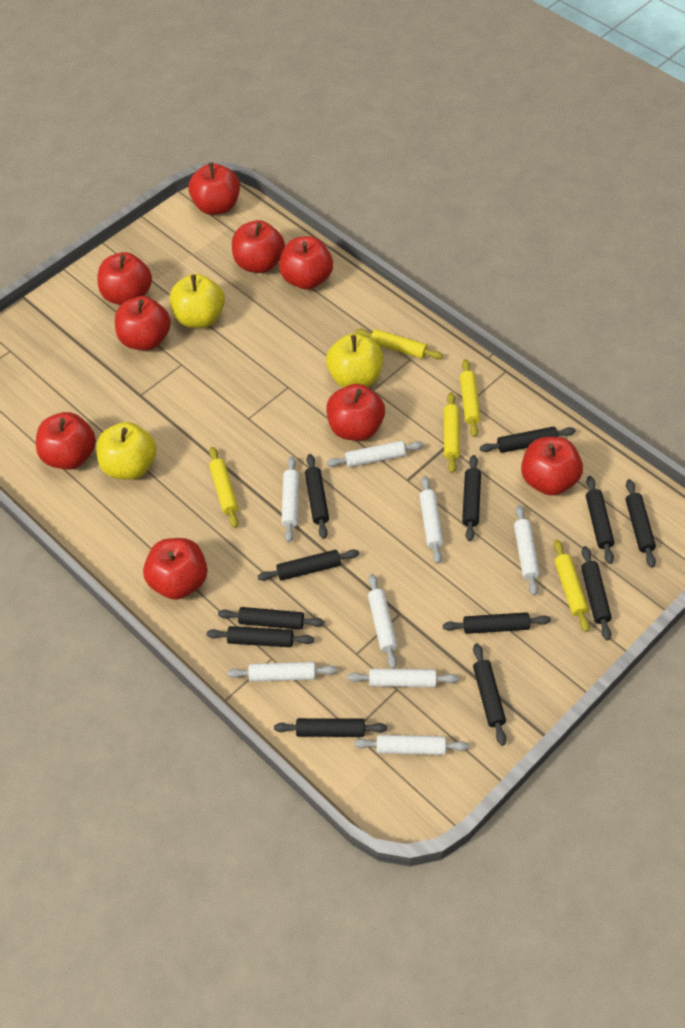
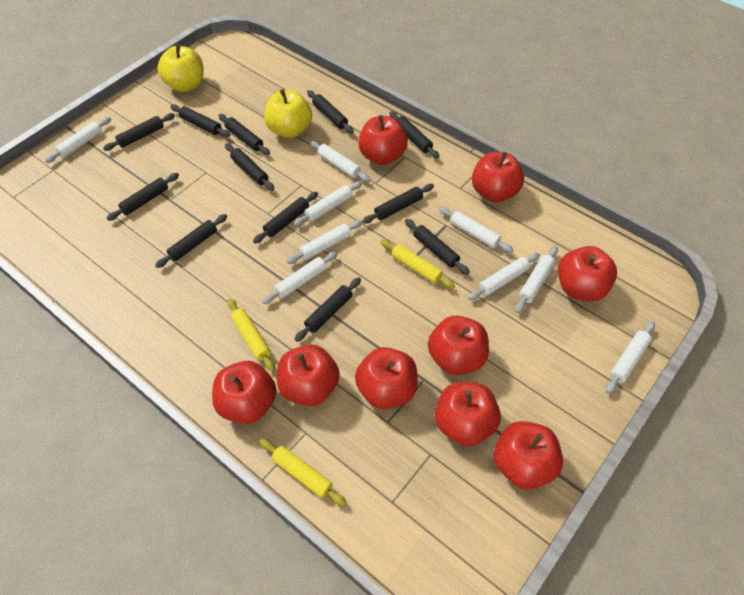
white rolling pin: [227,662,337,682] [281,456,299,542] [327,441,424,467] [347,669,458,687] [354,735,469,755] [368,574,397,669] [419,476,444,564] [514,505,540,596] = 8 -> [45,117,111,163] [262,252,337,304] [286,220,363,264] [293,181,362,226] [309,140,370,182] [439,207,514,253] [468,253,540,300] [515,246,558,313] [606,321,655,394] = 9
yellow apple: [96,422,156,480] [170,274,225,328] [326,333,383,388] = 3 -> [157,44,203,92] [264,89,312,138] = 2
yellow rolling pin: [209,447,239,528] [355,329,443,359] [444,392,460,473] [460,359,481,437] [554,540,590,632] = 5 -> [227,299,275,372] [259,438,347,506] [381,240,455,289] = 3

